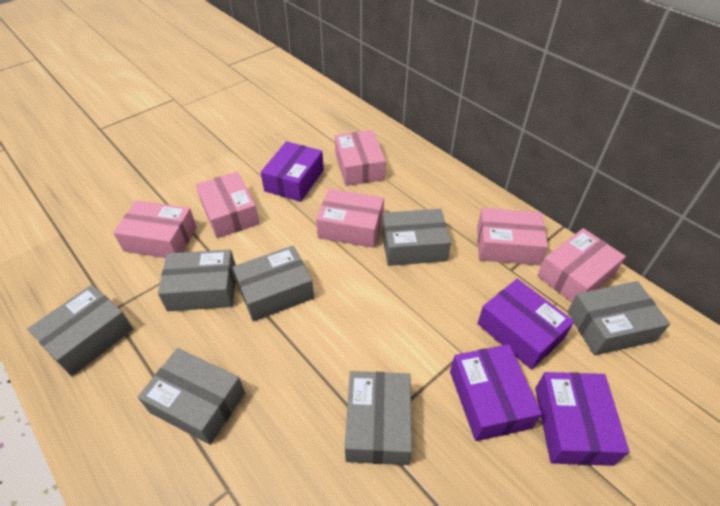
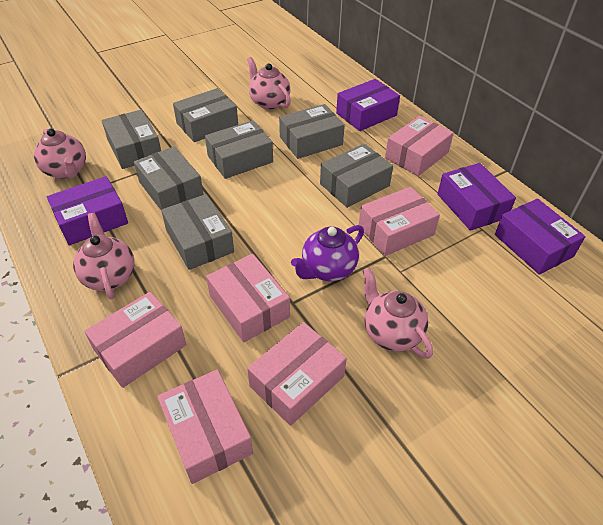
pink teapot: none = 0 -> [34,129,86,179] [73,213,135,299] [247,57,291,110] [363,268,433,359] = 4
purple teapot: none = 0 -> [291,225,364,281] = 1

